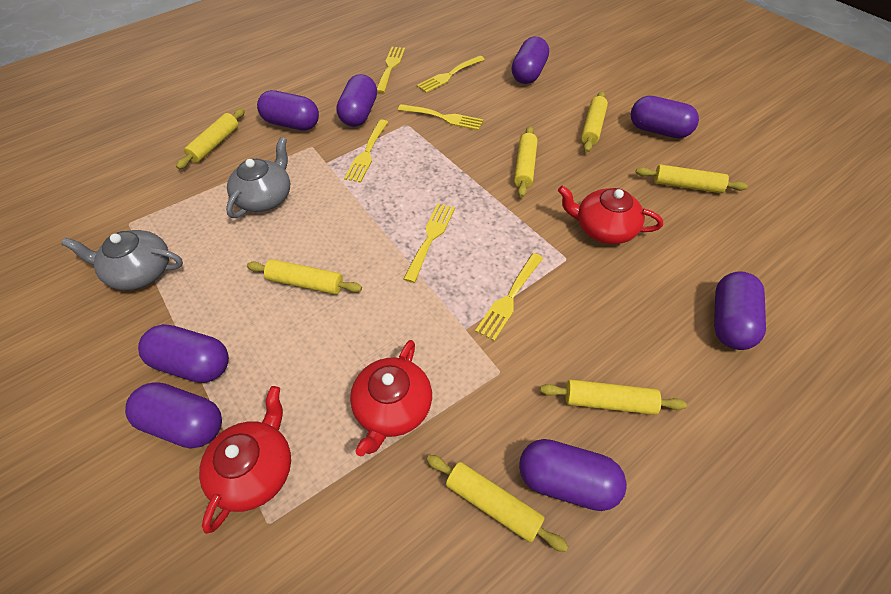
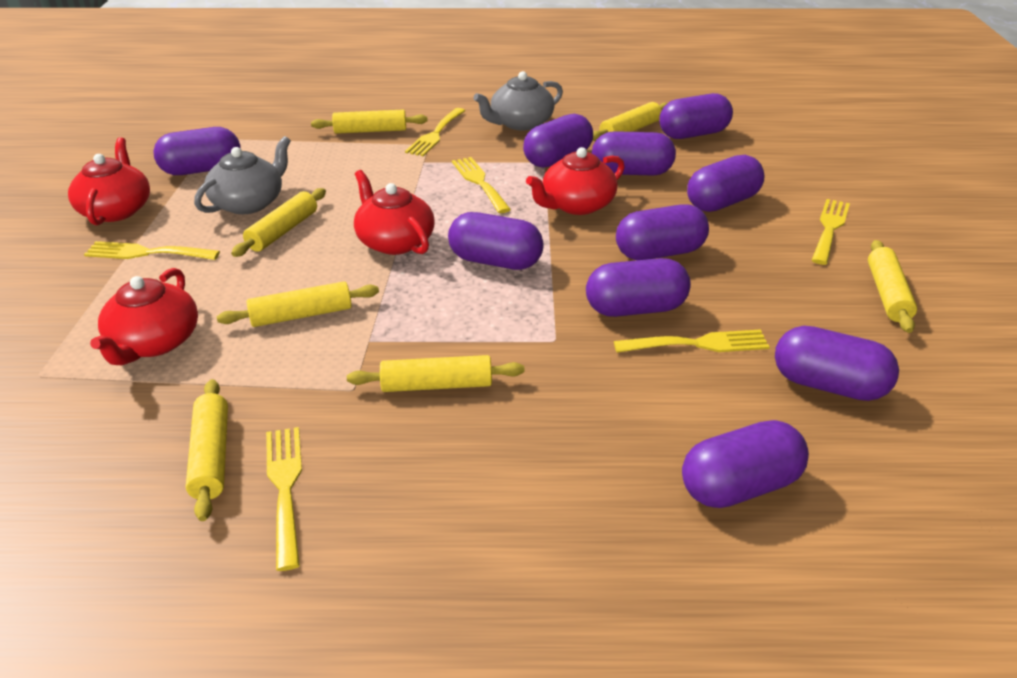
purple capsule: [125,382,222,449] [138,324,229,383] [257,90,319,131] [336,74,377,127] [511,37,549,84] [519,439,627,511] [630,96,699,138] [714,271,766,350] = 8 -> [153,127,241,175] [448,212,544,270] [523,114,593,168] [586,258,691,317] [592,131,676,176] [616,204,709,260] [659,93,733,139] [682,420,809,508] [687,155,765,212] [775,326,899,401] = 10
red teapot: [199,386,291,534] [350,340,432,456] [558,186,663,244] = 3 -> [68,137,150,225] [90,268,198,365] [354,170,434,255] [526,147,625,215] = 4

